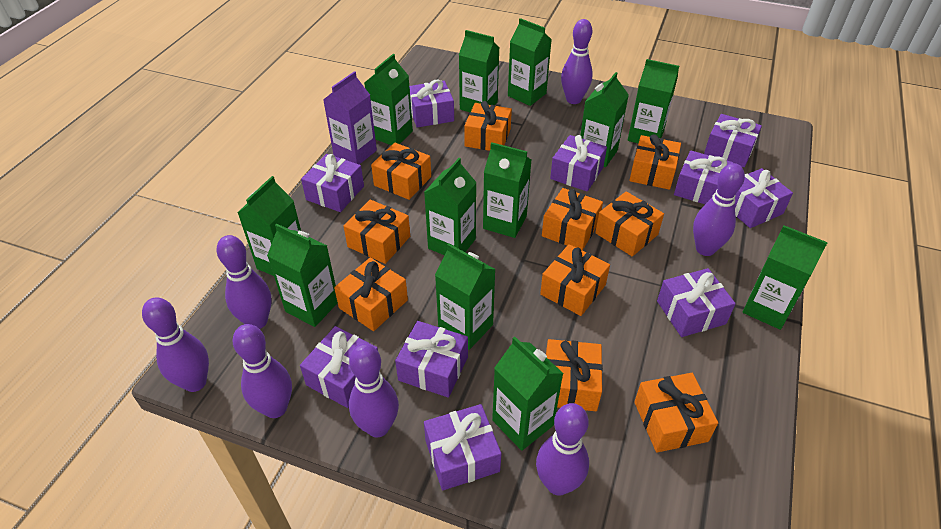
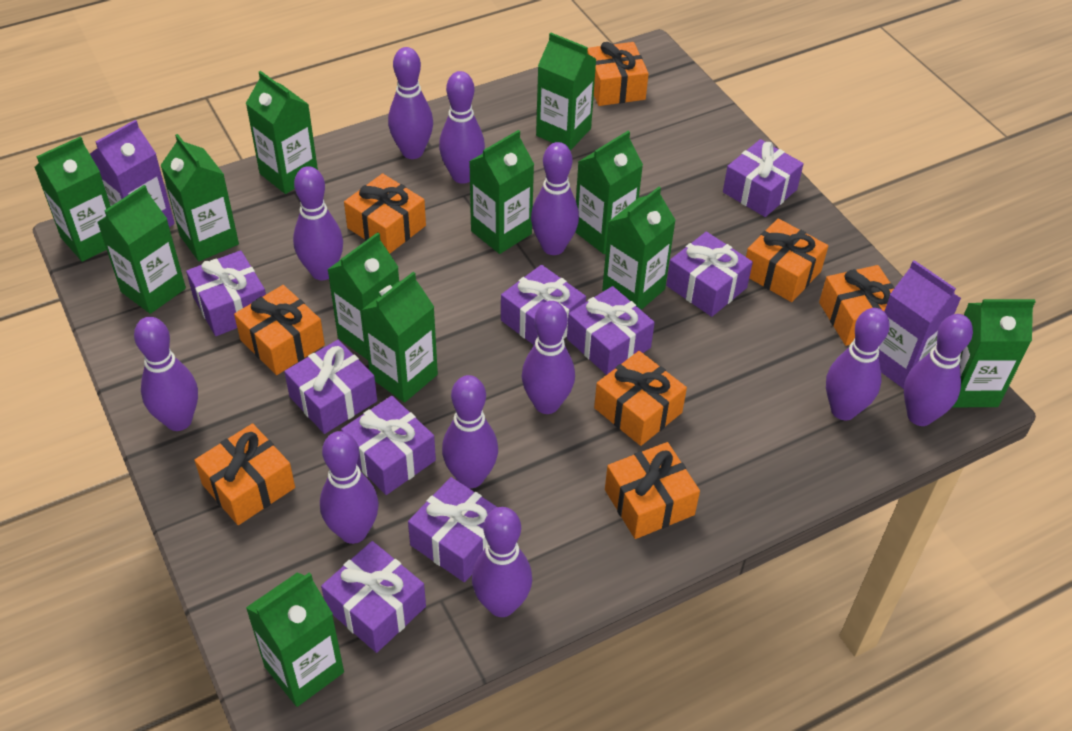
orange gift: [334,258,408,331] [344,200,410,264] [371,143,431,200] [464,101,512,151] [540,244,610,316] [542,188,603,251] [546,339,603,411] [595,191,664,257] [629,134,681,190] [634,373,718,453] = 10 -> [194,423,295,525] [234,285,325,375] [344,173,426,254] [587,42,649,106] [594,351,687,446] [605,442,700,539] [746,218,828,302] [819,265,894,346] = 8
purple bowling pin: [142,297,209,392] [216,235,271,329] [233,324,292,418] [349,344,399,437] [536,403,589,496] [561,19,593,104] [693,163,745,256] = 7 -> [134,317,198,431] [293,166,343,280] [320,431,379,544] [388,47,433,159] [439,71,485,184] [442,375,498,488] [472,507,532,617] [522,301,575,414] [531,142,579,255] [826,308,890,420] [904,314,973,426] = 11
purple carton: [323,71,377,165] = 1 -> [90,120,175,227] [879,260,961,389] = 2
purple gift: [300,326,381,408] [301,154,364,212] [395,321,468,398] [409,79,454,127] [424,404,501,491] [550,135,607,191] [657,268,736,337] [674,150,734,204] [704,114,762,167] [734,168,793,228] = 10 -> [186,250,266,336] [284,340,377,434] [321,541,426,653] [341,396,436,495] [408,477,498,582] [501,265,586,345] [567,286,655,375] [666,232,753,317] [723,139,804,217] = 9

